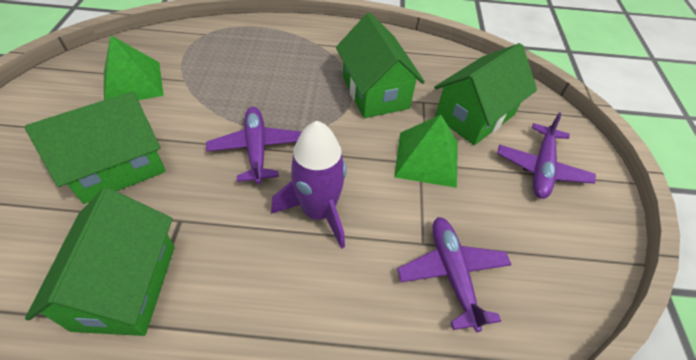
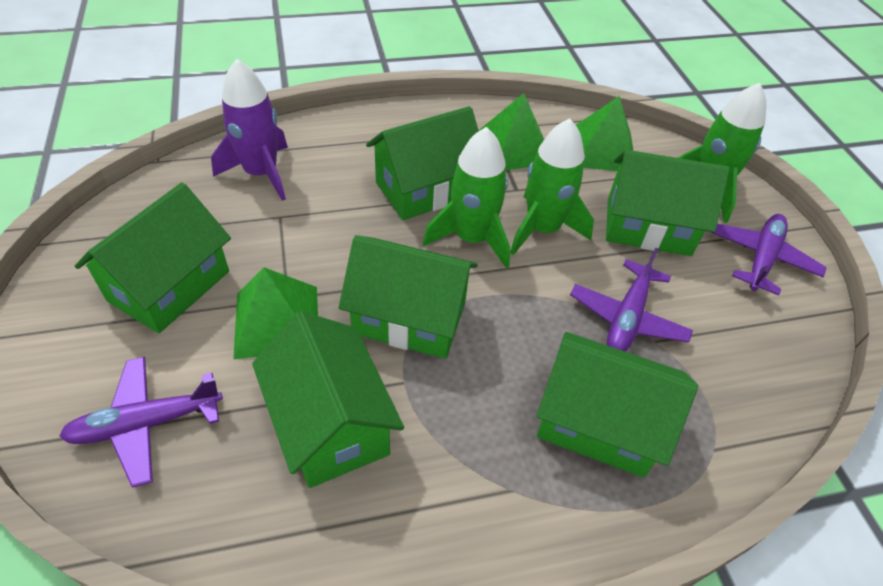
green house: [25,91,166,204] [25,188,175,336] [336,12,425,118] [434,43,537,145] = 4 -> [75,182,231,333] [252,311,404,488] [339,235,478,359] [366,106,479,220] [537,332,698,477] [606,150,730,256] = 6
green pyramid: [104,35,164,100] [394,115,458,188] = 2 -> [233,267,318,359] [479,93,544,170] [576,96,633,171] = 3
green rocket: none = 0 -> [423,127,510,269] [510,118,594,255] [677,83,766,223] = 3

